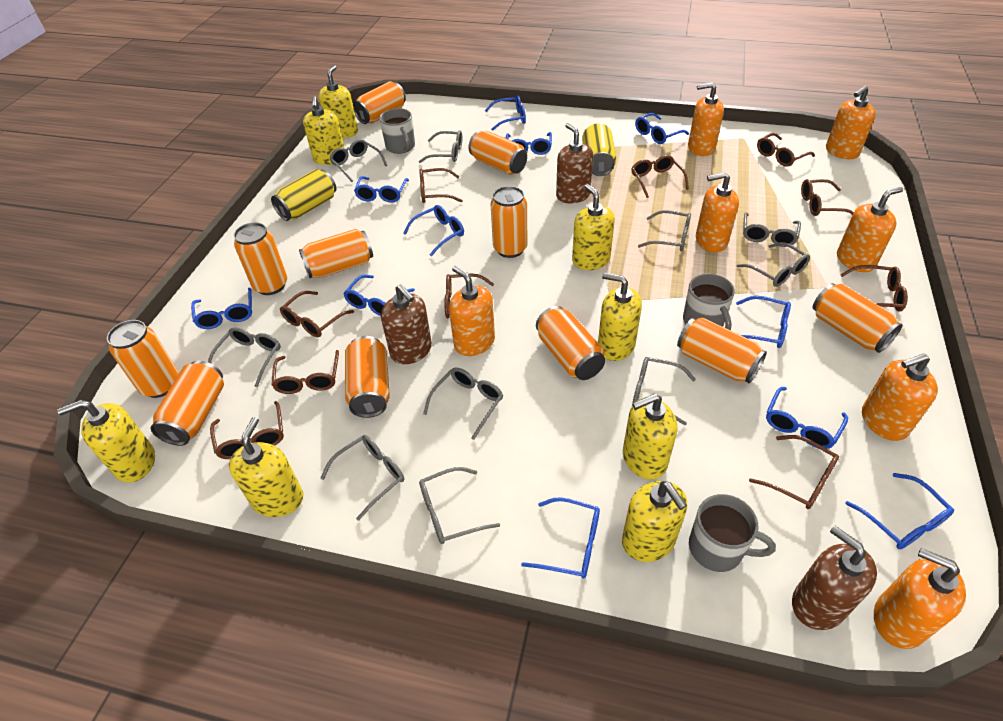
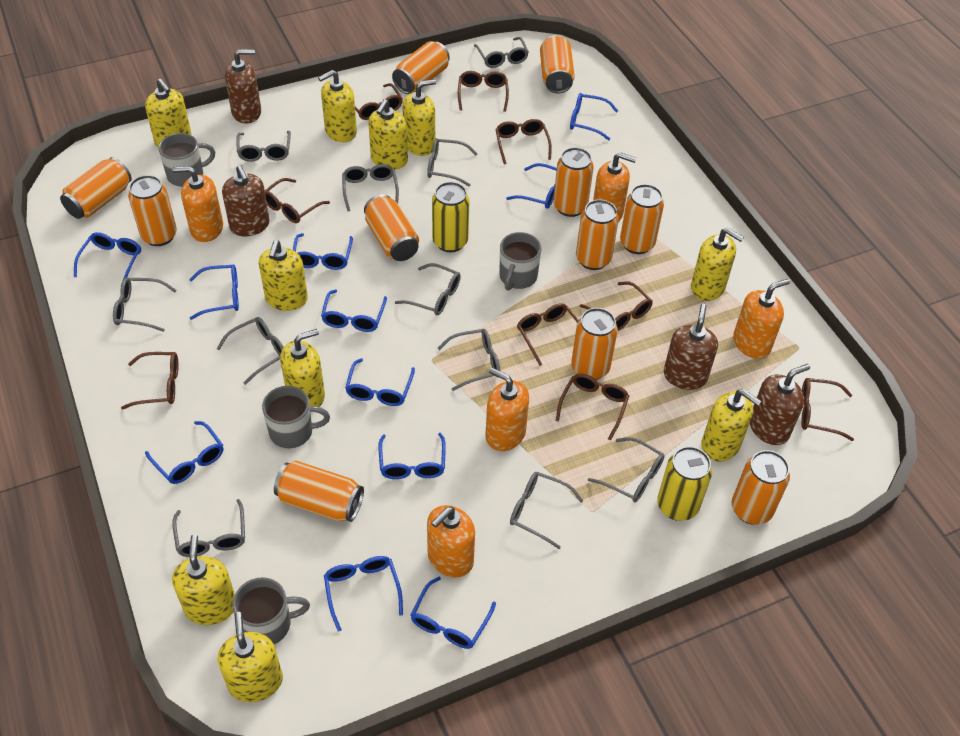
brown glasses: [210,401,284,459] [272,350,339,394] [280,291,354,337] [419,168,463,203] [445,274,494,318] [631,155,689,198] [749,435,839,509] [757,133,815,167] [801,179,854,216] [840,265,908,312] = 10 -> [121,352,179,410] [265,178,330,223] [355,83,403,120] [458,71,509,112] [495,119,552,165] [517,303,579,366] [556,374,629,440] [580,282,653,331] [801,378,854,441] = 9
brown soap dispenser: [381,284,432,364] [556,123,593,204] [792,526,877,630] = 3 -> [222,165,270,237] [225,49,261,124] [664,304,718,390] [750,364,810,445] = 4
grey glasses: [208,327,281,387] [320,435,404,521] [329,139,387,182] [419,130,462,163] [419,467,500,544] [423,367,503,440] [633,357,696,425] [638,210,691,251] [737,242,810,287] [743,212,801,247] = 10 -> [113,278,177,332] [172,499,245,557] [217,317,284,385] [236,131,291,162] [342,164,399,212] [395,263,461,315] [427,138,478,186] [438,329,501,391] [474,37,529,68] [510,472,583,549] [588,437,665,502] = 11
grey mug: [380,108,415,154] [683,274,735,330] [689,494,776,572] = 3 -> [158,133,215,187] [233,577,310,644] [262,386,330,448] [499,232,541,291] = 4
orange soap dispenser: [449,266,495,356] [688,82,724,156] [696,172,739,252] [826,86,876,159] [837,187,903,272] [862,353,938,441] [874,548,966,649] = 7 -> [172,166,223,242] [427,505,475,577] [485,368,529,451] [593,152,637,222] [733,279,790,359] = 5
yellow soap dispenser: [57,400,155,483] [229,417,303,517] [303,96,344,165] [318,65,358,138] [572,184,615,270] [598,273,642,361] [622,481,687,562] [623,394,677,480] = 8 -> [145,79,192,147] [172,535,235,625] [217,612,283,702] [259,240,308,311] [280,329,325,407] [318,70,357,142] [368,99,408,170] [402,79,436,156] [691,228,744,301] [701,389,761,462] = 10

